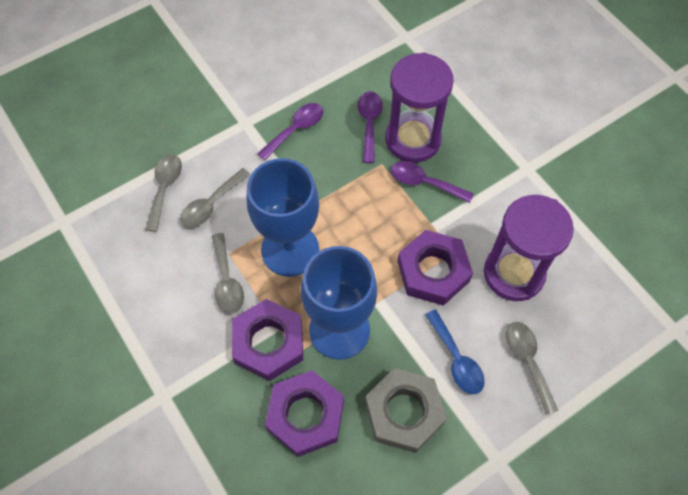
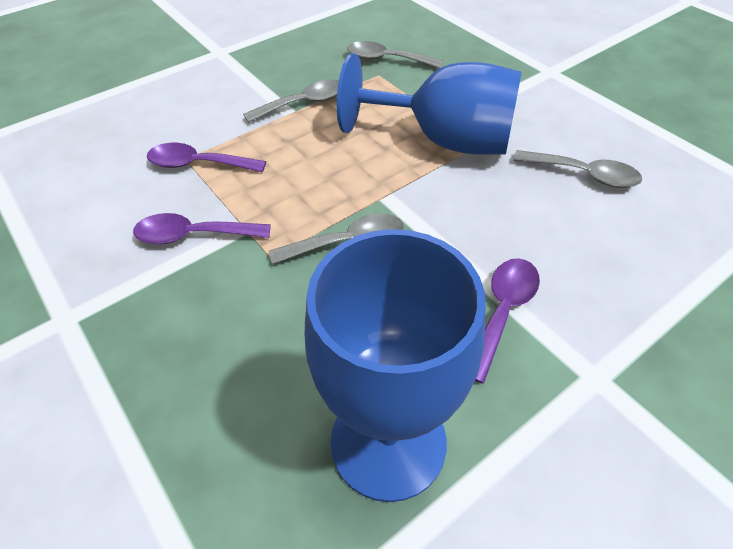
blue spoon: [425,309,485,394] = 1 -> none = 0
grey nut: [365,368,447,453] = 1 -> none = 0
purple hourglass: [385,52,454,163] [484,195,574,301] = 2 -> none = 0
purple nut: [232,299,303,381] [265,370,344,457] [397,230,473,306] = 3 -> none = 0

